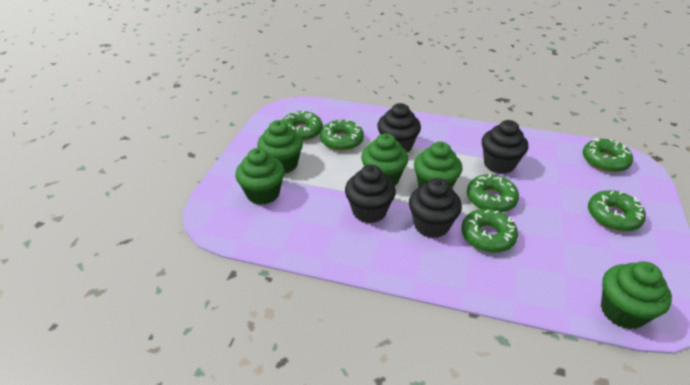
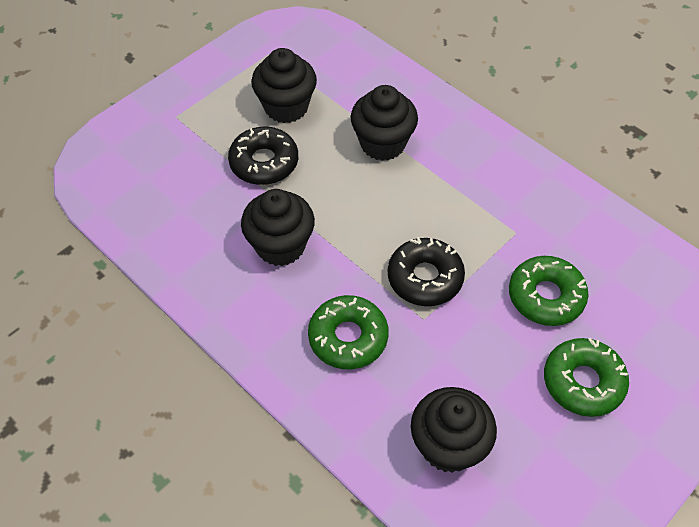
black donut: none = 0 -> [228,127,298,185] [388,237,465,306] = 2
green cupcake: [235,148,285,205] [257,120,303,173] [361,133,408,185] [414,142,462,188] [601,261,672,329] = 5 -> none = 0
green donut: [282,110,323,141] [320,120,364,151] [461,209,518,253] [467,174,519,212] [583,138,633,172] [588,190,646,231] = 6 -> [308,295,389,369] [509,256,589,326] [544,338,629,417] = 3

